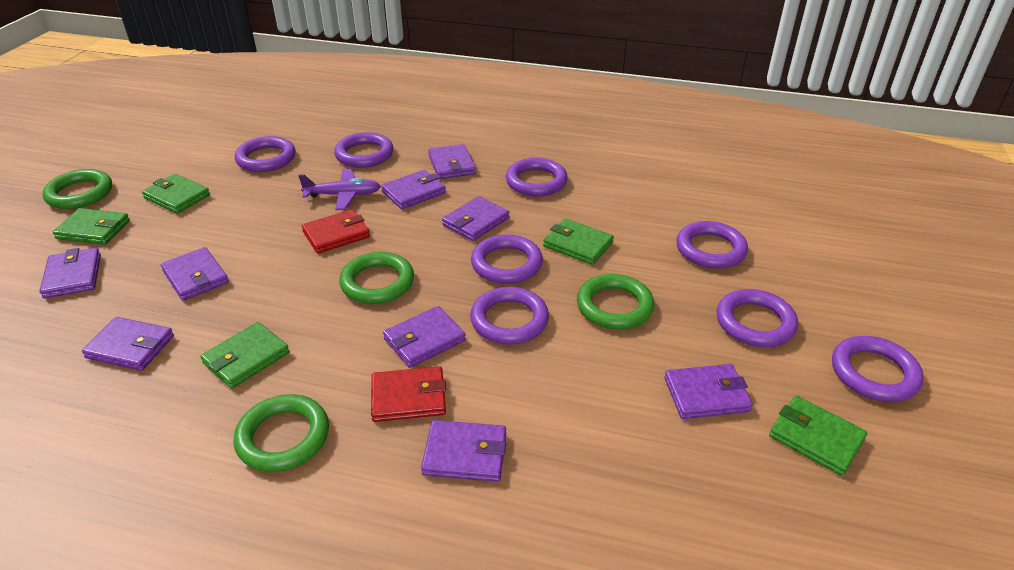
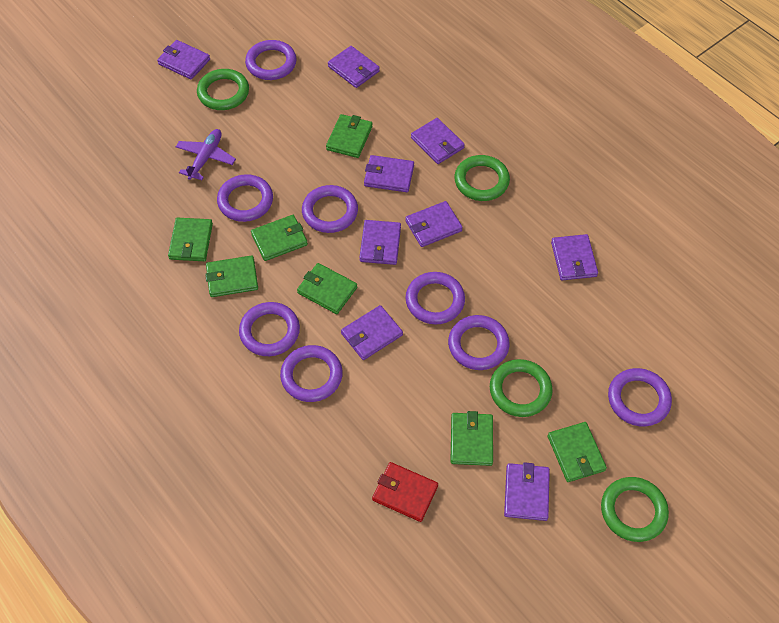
green wallet: [53,208,130,245] [142,174,210,214] [200,322,290,389] [543,218,614,265] [769,396,867,476] = 5 -> [168,218,213,261] [205,255,258,297] [251,215,308,261] [297,263,357,314] [326,114,373,158] [450,411,493,466] [548,422,607,482] = 7
red wallet: [302,209,370,254] [371,366,446,422] = 2 -> [372,462,438,522] = 1

